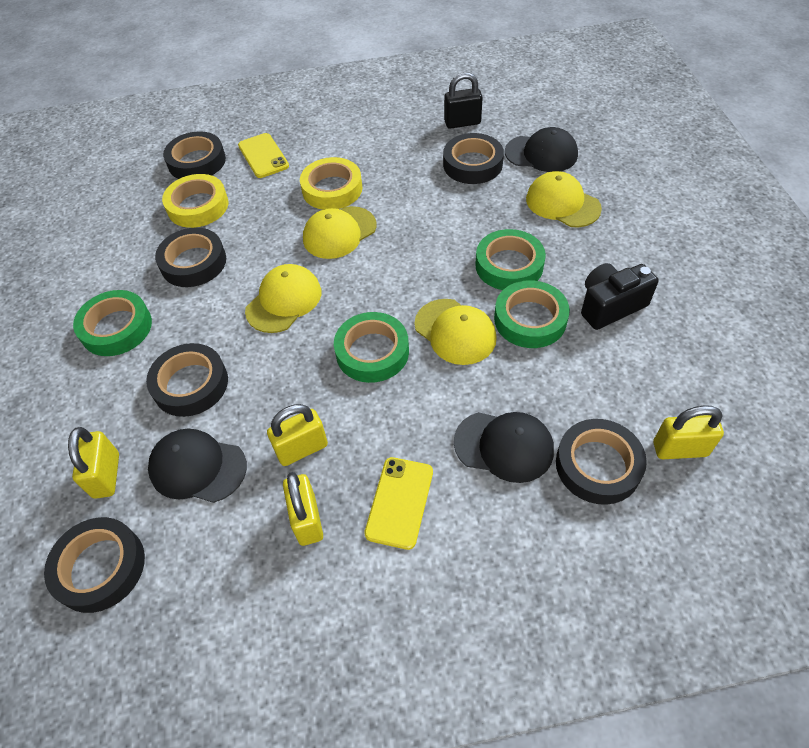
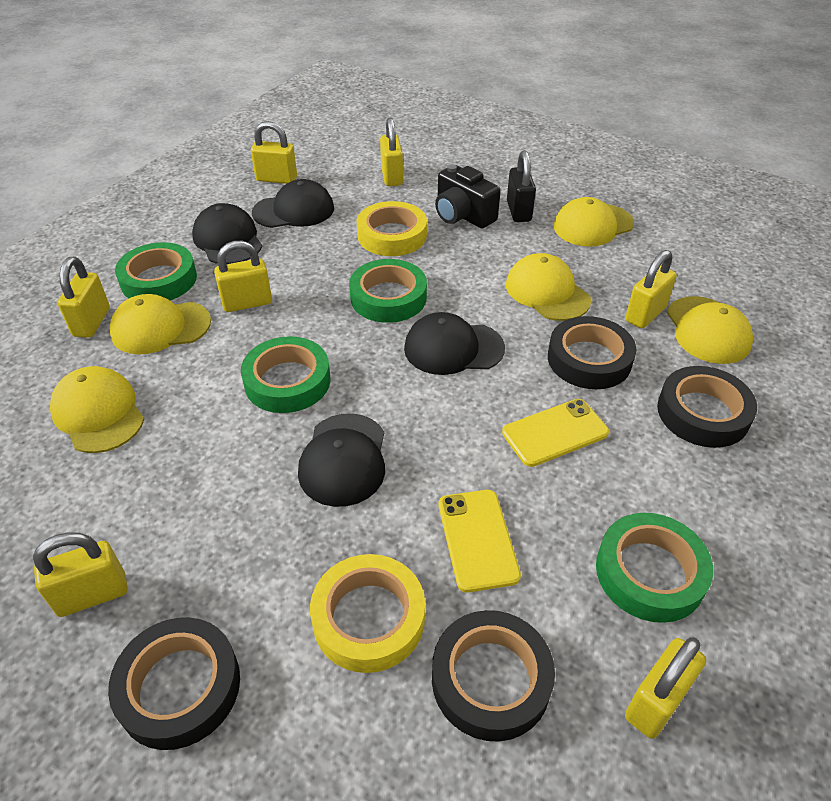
black cap: [148,429,247,503] [454,412,554,483] [505,127,578,172] = 3 -> [192,203,262,264] [252,179,334,228] [298,413,385,507] [404,312,505,375] = 4
black tape: [44,517,145,613] [146,343,228,417] [155,228,226,287] [163,131,226,179] [443,133,504,184] [556,419,647,505] = 6 -> [108,617,240,750] [432,610,555,741] [548,316,636,389] [657,366,757,448] = 4
yellow cap: [245,264,321,333] [303,206,376,259] [414,299,497,365] [526,171,602,227] = 4 -> [50,366,144,453] [109,294,211,355] [506,253,591,321] [553,197,634,247] [667,296,753,364] = 5
yellow padlock: [68,427,119,499] [267,404,328,466] [283,472,323,546] [653,405,724,459] = 4 -> [33,532,128,617] [57,257,110,338] [214,241,272,312] [251,121,297,184] [380,118,403,186] [625,250,677,328] [625,637,706,739] = 7

